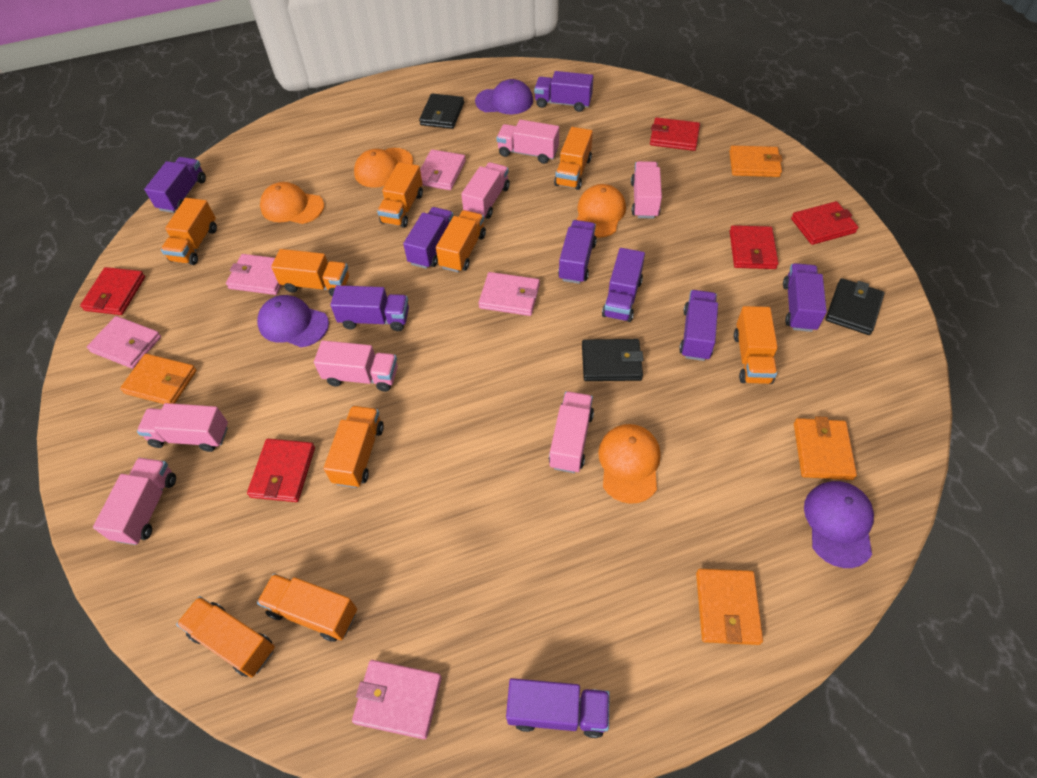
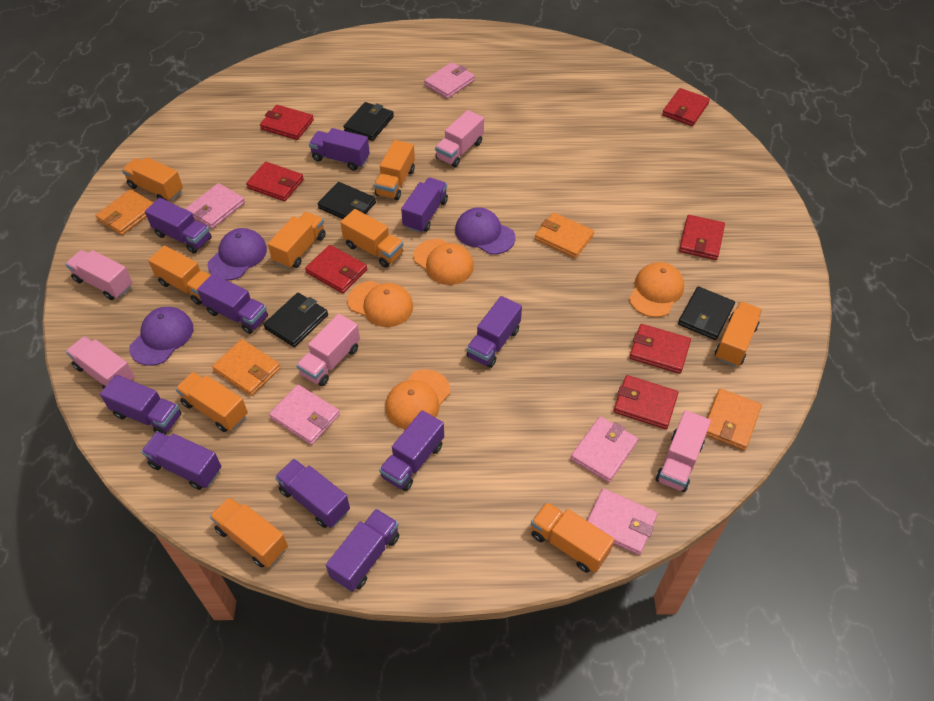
black wallet: [419,94,464,129] [582,339,644,381] [825,278,885,335] = 3 -> [263,293,328,347] [318,182,376,219] [343,102,394,141] [678,286,735,340] = 4
pink truck: [93,458,176,545] [137,403,228,452] [314,340,398,392] [461,162,510,219] [496,119,559,164] [549,391,594,473] [631,161,662,219] = 7 -> [65,250,133,300] [66,336,135,389] [296,314,360,386] [435,110,484,167] [655,410,711,492] = 5
purple truck: [144,157,206,213] [330,285,409,331] [403,207,454,269] [506,678,610,738] [534,71,593,112] [558,220,597,284] [602,248,645,322] [679,290,718,361] [783,263,827,332] = 9 -> [100,375,181,435] [141,431,221,490] [145,198,212,254] [197,274,268,334] [275,459,350,528] [309,128,370,171] [326,509,399,592] [379,410,444,491] [401,177,448,233] [467,296,522,368] = 10
red wallet: [80,267,145,315] [247,439,315,502] [650,117,700,151] [730,225,779,269] [791,201,859,245] = 5 -> [246,162,304,201] [260,105,314,140] [305,245,367,293] [614,375,678,429] [629,324,691,374] [662,88,710,126] [679,215,725,260] = 7

